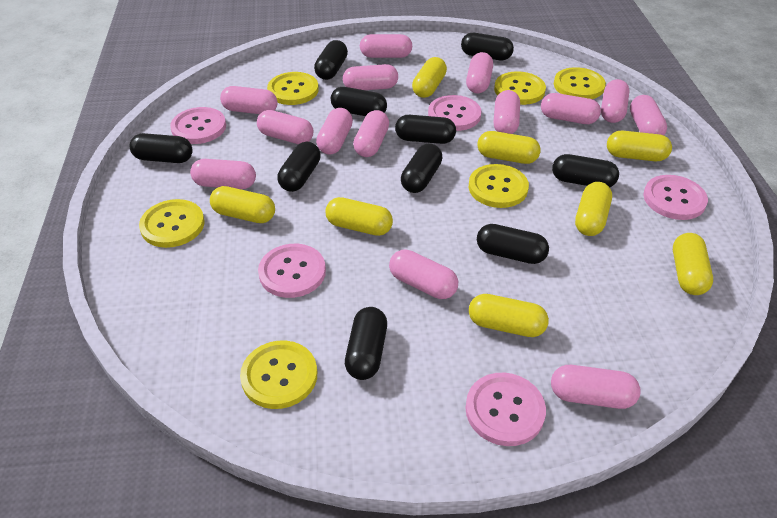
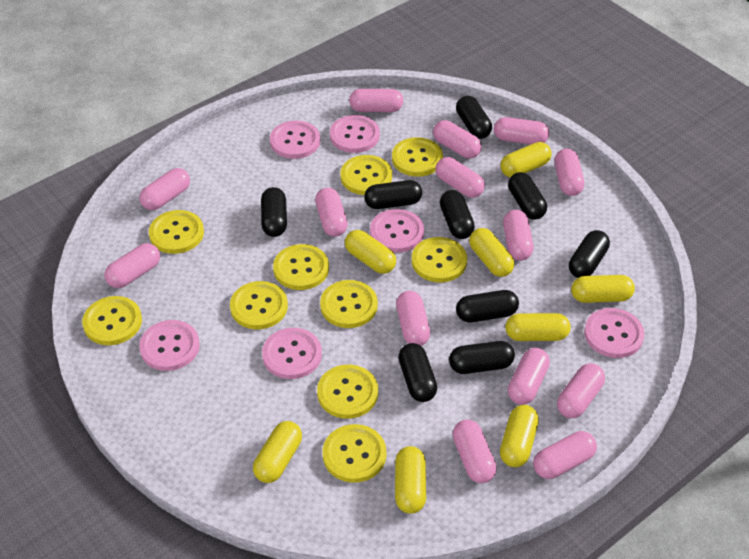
black capsule: [130,133,193,163] [278,142,321,192] [314,40,348,80] [331,87,387,116] [345,307,387,380] [395,115,456,144] [401,143,442,193] [461,33,514,60] [477,224,549,264] [552,154,619,187] = 10 -> [261,187,287,237] [364,180,422,209] [398,343,437,402] [440,190,475,239] [449,341,515,374] [456,96,492,139] [456,290,519,323] [508,172,547,220] [569,230,610,278] = 9
pink button: [170,107,226,144] [258,244,326,298] [428,95,481,131] [465,373,546,446] [643,175,708,220] = 5 -> [139,320,200,371] [262,328,322,379] [270,121,320,159] [330,115,380,153] [370,209,424,253] [584,308,644,358] = 6
yellow button: [139,199,205,248] [240,340,317,409] [267,72,319,105] [469,164,529,208] [494,71,546,105] [554,67,606,99] = 6 -> [82,296,142,345] [149,210,204,254] [230,281,288,329] [273,244,329,290] [317,365,378,419] [320,280,378,328] [323,424,386,483] [341,155,392,195] [392,137,443,177] [412,237,467,282] = 10

